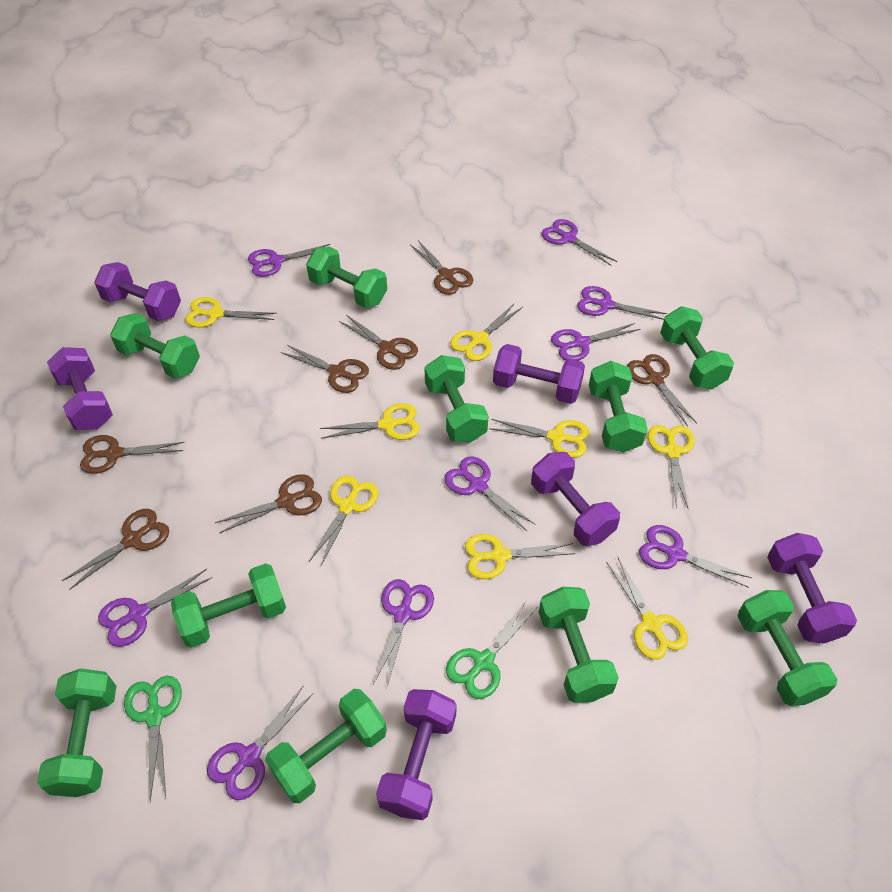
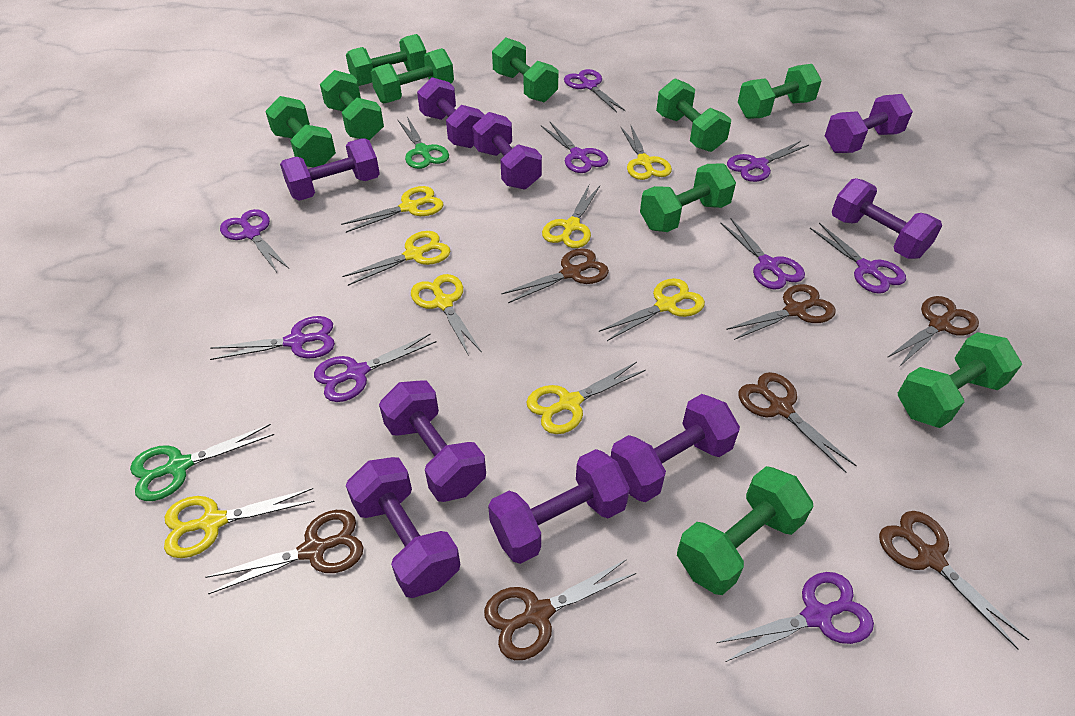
purple dumbbell: [47,347,113,430] [94,262,181,321] [376,689,457,820] [493,344,585,404] [531,452,620,546] [767,533,857,643] = 6 -> [280,138,380,201] [346,457,460,598] [379,380,486,502] [417,77,484,148] [472,112,542,190] [488,449,630,564] [611,394,740,502] [825,94,913,153] [832,178,942,259] = 9

